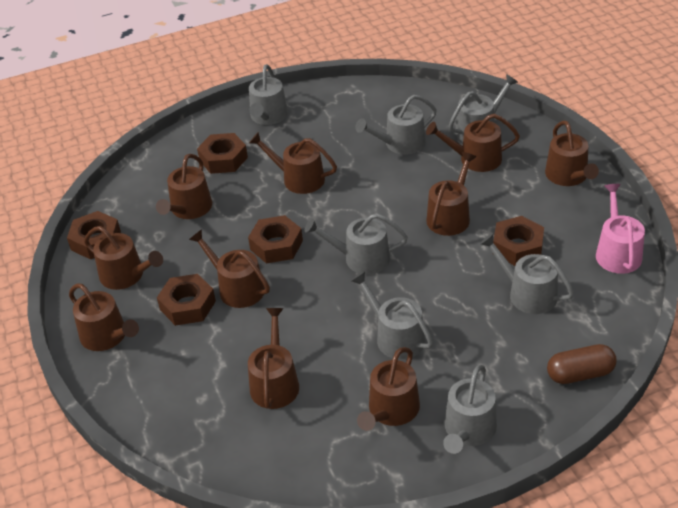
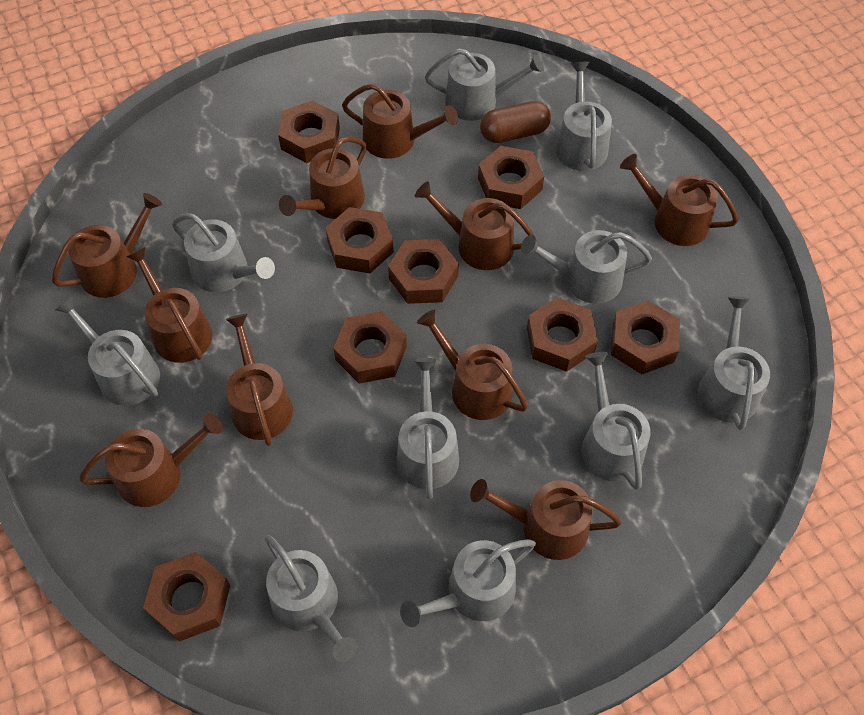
brown nut: [67,211,121,260] [157,274,216,326] [197,133,248,174] [248,215,303,264] [493,216,544,266] = 5 -> [143,552,231,642] [278,100,340,163] [325,207,394,273] [333,311,407,384] [388,239,459,304] [478,146,544,209] [527,298,598,372] [611,300,680,374] = 8
grey watering can: [249,64,288,125] [305,213,408,274] [351,272,433,359] [355,95,437,154] [443,365,497,454] [449,74,518,141] [480,233,574,314] = 7 -> [55,296,160,406] [172,213,275,292] [265,535,358,662] [396,358,459,500] [400,539,536,627] [425,48,544,121] [521,230,652,304] [556,62,612,171] [582,352,651,490] [698,297,770,430] = 10
pink watering can: [596,184,645,274] = 1 -> none = 0

